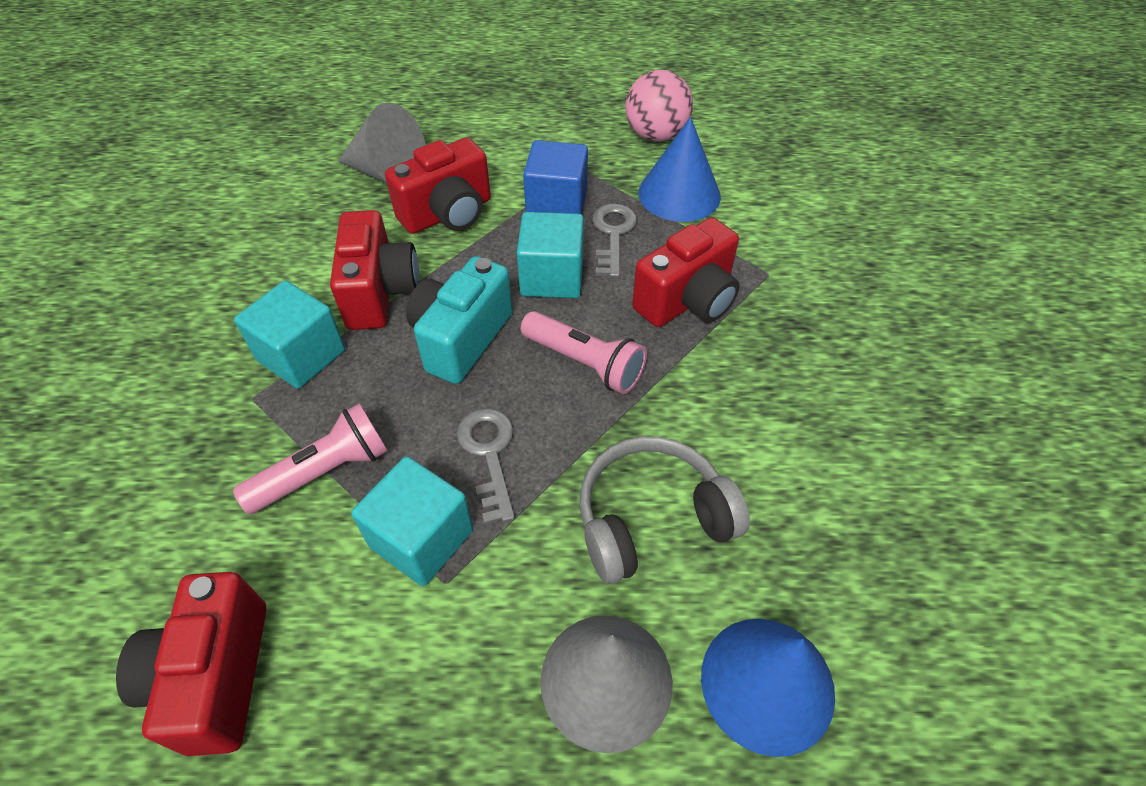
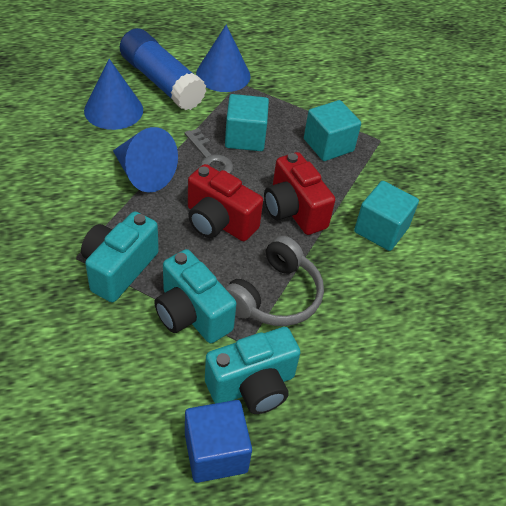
blue cone: [638,117,721,222] [701,619,835,757] = 2 -> [84,59,143,130] [113,127,178,193] [196,25,250,92] = 3
blue glue stick: none = 0 -> [120,28,206,111] = 1
grey cone: [338,102,426,184] [540,616,673,753] = 2 -> none = 0
grey key: [456,408,515,524] [592,203,637,278] = 2 -> [185,128,233,173] = 1
pink ball: [625,70,693,142] = 1 -> none = 0
pink flashlight: [233,403,388,514] [521,311,647,394] = 2 -> none = 0
red camera: [116,572,267,756] [330,210,419,330] [385,137,491,234] [632,217,740,327] = 4 -> [188,164,263,241] [264,152,335,235] = 2
turquoise camera: [406,256,512,384] = 1 -> [81,211,159,302] [154,249,236,343] [205,327,301,414] = 3

